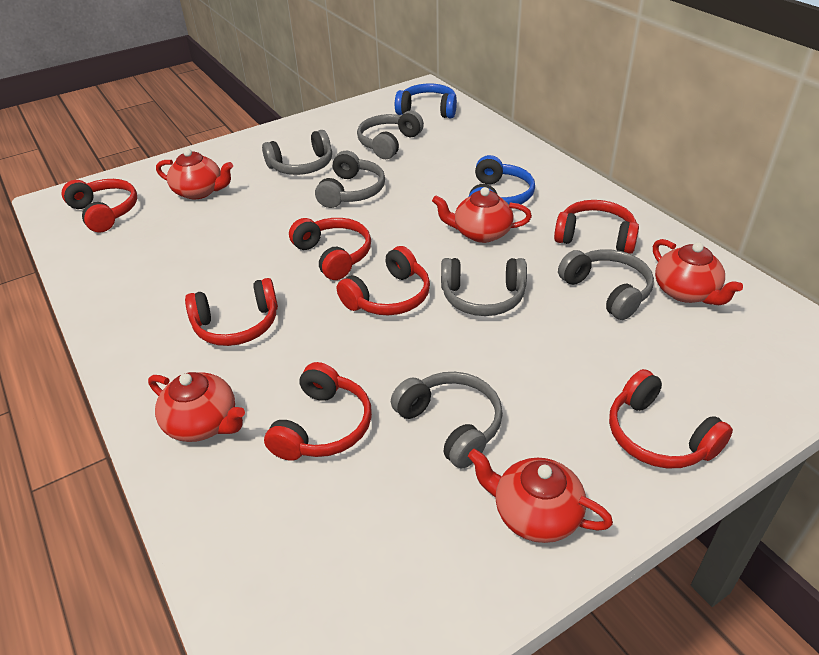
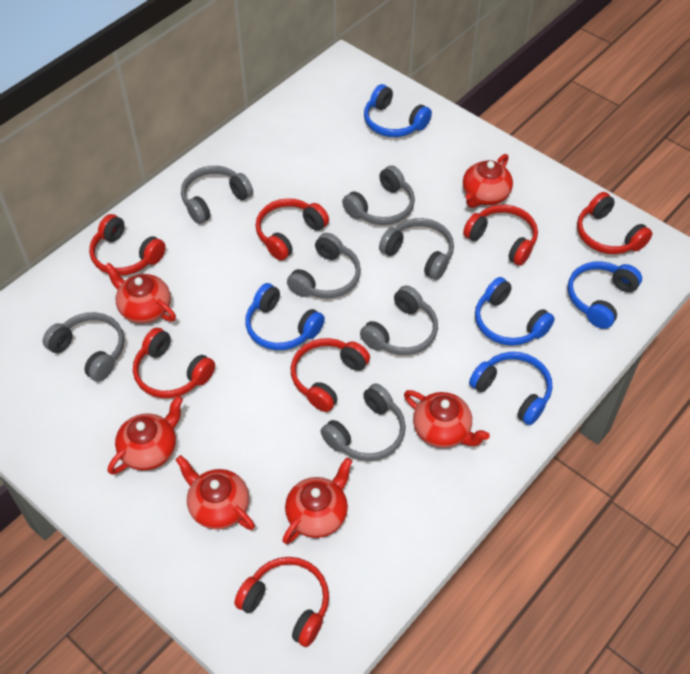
blue headphones: [395,84,457,118] [469,155,535,204] = 2 -> [245,283,325,350] [364,84,432,137] [469,352,552,425] [475,277,555,346] [568,261,642,329] = 5
grey headphones: [262,130,332,175] [315,151,385,208] [357,111,424,159] [391,372,503,469] [441,258,527,316] [558,249,654,320] = 6 -> [43,312,124,382] [181,166,253,224] [287,233,361,298] [321,383,406,461] [342,165,415,225] [360,285,438,355] [379,218,454,280] = 7
red teapot: [148,372,245,442] [156,148,233,199] [432,187,532,243] [468,449,613,543] [653,239,743,305] = 5 -> [104,262,176,324] [108,396,183,475] [176,455,255,530] [282,457,352,544] [404,390,490,448] [463,154,513,208] = 6

